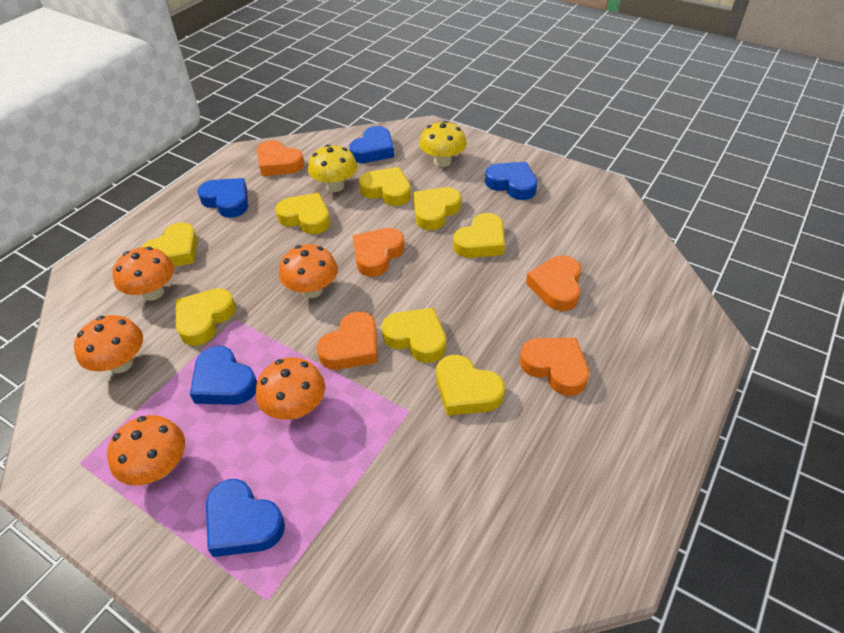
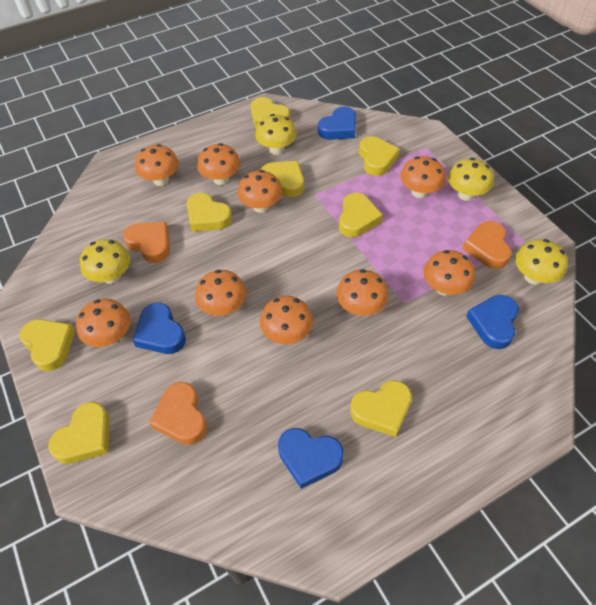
blue heart: [190,346,257,405] [197,178,248,218] [206,479,285,557] [349,126,394,163] [485,162,537,200] = 5 -> [132,303,186,354] [278,428,344,489] [318,107,356,140] [466,295,519,349] = 4
orange heart: [257,140,304,176] [317,312,377,370] [353,228,405,277] [520,338,589,396] [526,256,581,311] = 5 -> [123,222,170,263] [149,382,207,445] [462,221,511,269] = 3
orange mushroom: [74,315,143,373] [107,415,185,485] [113,247,174,301] [256,357,325,420] [279,244,338,298] = 5 -> [76,299,131,347] [135,144,179,186] [195,270,247,316] [197,143,241,185] [237,170,282,213] [260,296,313,344] [336,269,388,316] [400,156,446,198] [424,250,475,296] = 9
yellow mushroom: [308,145,357,192] [419,121,467,167] = 2 -> [80,239,130,284] [255,114,297,155] [448,158,494,201] [515,239,568,285] = 4

